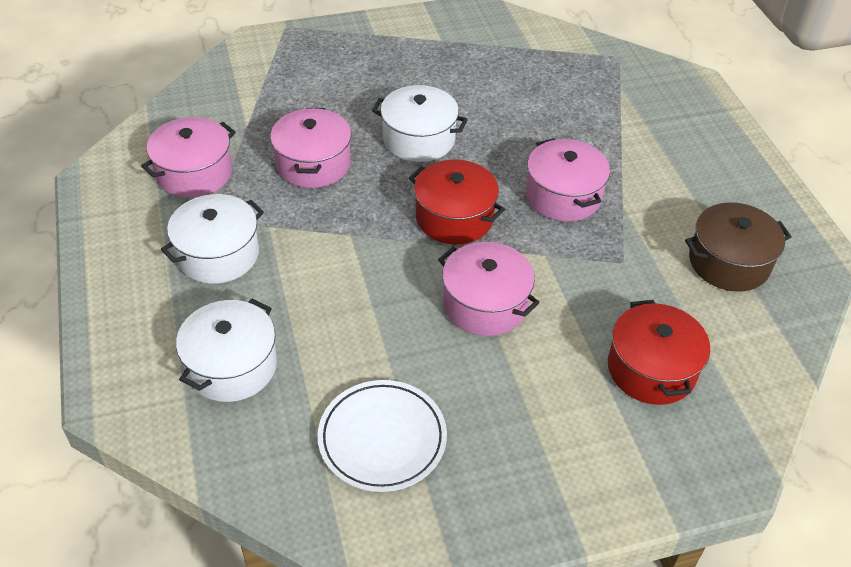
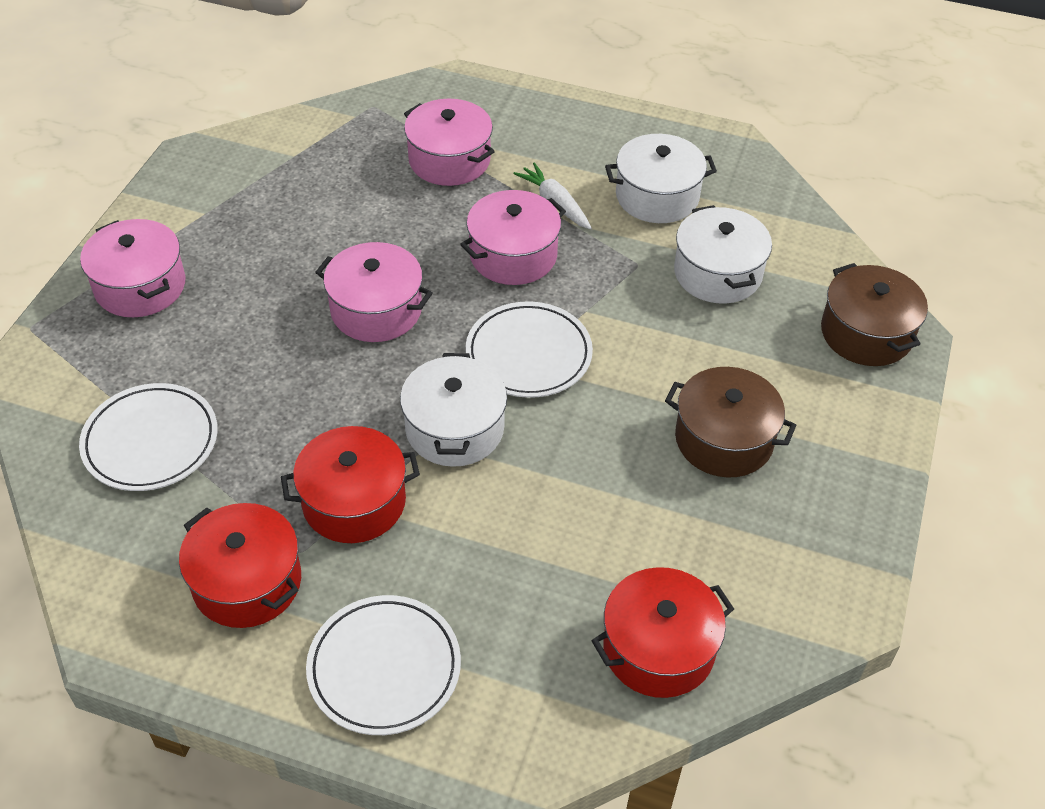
brown pot: [685,202,791,292] = 1 -> [665,367,796,478] [821,263,928,366] = 2
red pot: [409,160,505,245] [608,300,710,405] = 2 -> [179,503,301,628] [281,426,420,543] [592,567,734,698] = 3
white carrot: none = 0 -> [513,163,592,229] = 1
white plate: [318,380,447,492] = 1 -> [79,383,218,491] [306,595,461,735] [466,301,593,398] = 3

